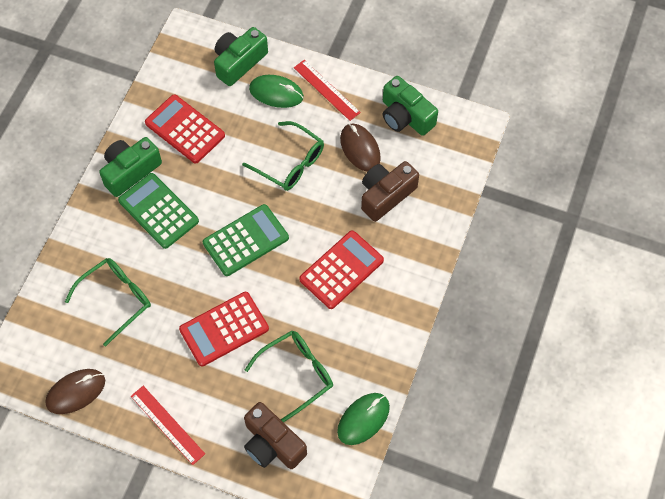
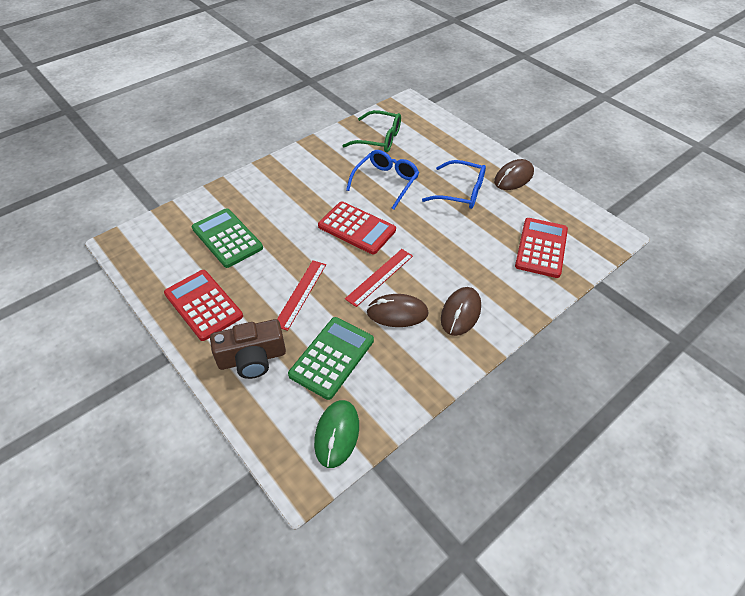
blue glasses: none = 0 -> [346,150,419,209] [422,160,486,209] = 2
brown camera: [244,402,307,469] [361,161,419,222] = 2 -> [210,319,286,379] = 1
brown mouse: [45,369,105,414] [340,124,381,171] = 2 -> [366,294,429,327] [441,287,481,336] [494,159,534,190] = 3
green camera: [99,137,162,197] [214,27,268,86] [383,76,438,136] = 3 -> none = 0
green glasses: [65,258,151,347] [242,121,324,191] [245,331,333,422] = 3 -> [342,110,401,152] = 1
green mouse: [249,75,304,108] [337,393,390,445] = 2 -> [314,400,359,468] = 1

